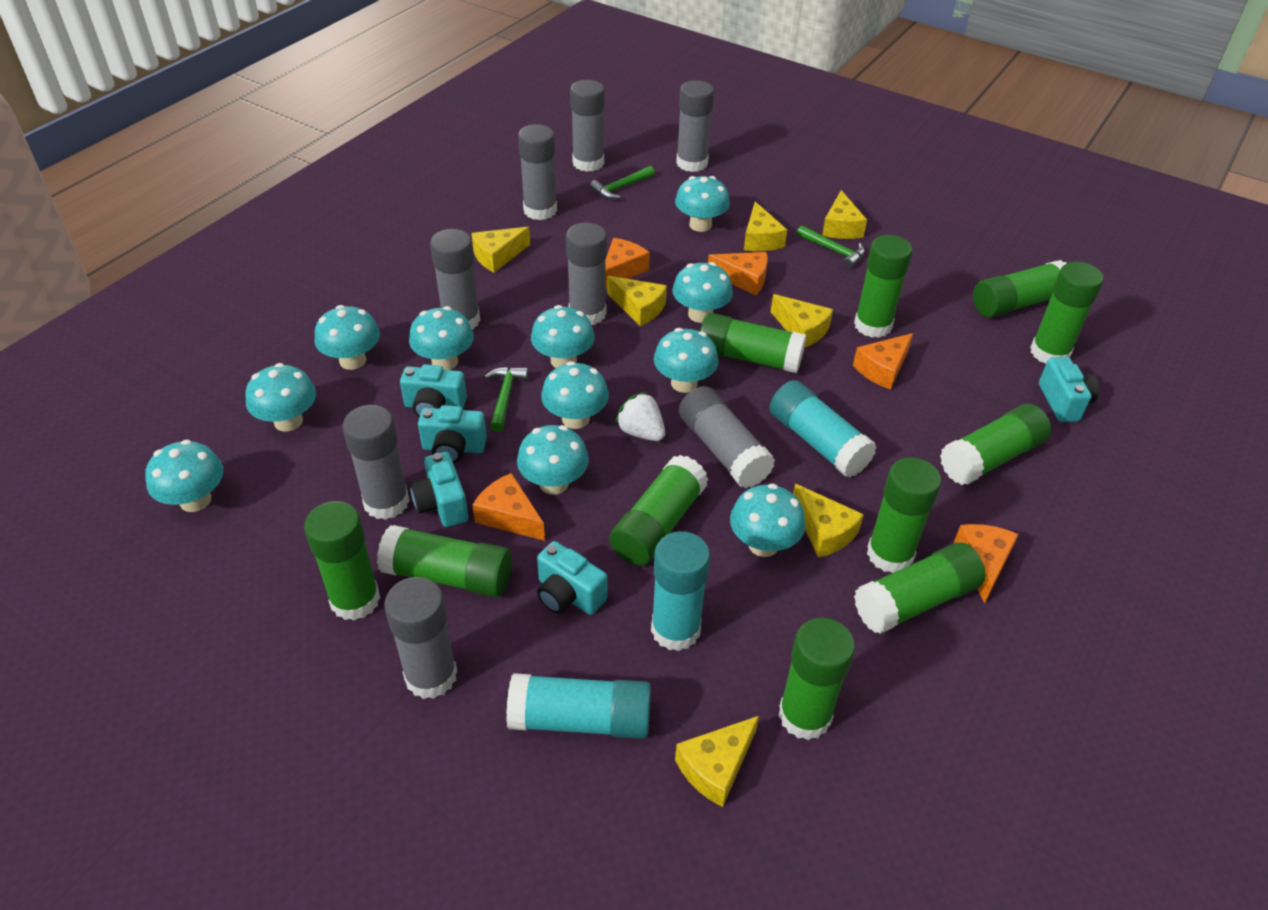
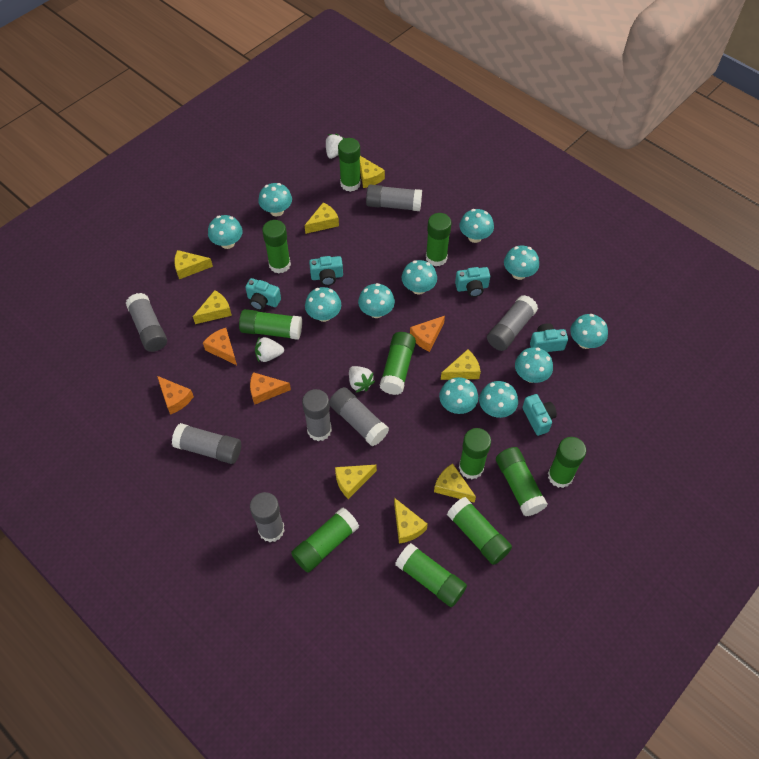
green hammer: [484,367,529,432] [590,166,655,199] [797,225,865,268] = 3 -> none = 0
grey glue stick: [343,405,410,520] [384,577,457,699] [430,229,480,330] [518,124,557,220] [566,223,607,325] [570,80,605,172] [676,80,714,172] [679,386,775,488] = 8 -> [126,293,167,352] [172,423,241,464] [250,492,285,542] [302,389,332,441] [329,387,389,446] [366,184,422,211] [487,295,538,351] = 7
orange cheese: [472,473,545,541] [605,238,650,289] [708,252,768,295] [853,333,913,390] [954,524,1019,603] = 5 -> [157,376,194,415] [203,328,237,365] [250,372,291,405] [410,316,445,352] = 4
turquoise glue stick: [506,673,651,739] [651,531,710,651] [770,380,877,478] = 3 -> none = 0
white strawberry: [615,392,665,441] = 1 -> [255,337,284,363] [326,134,345,159] [349,366,375,393] = 3
yellow cheese: [472,227,530,273] [607,276,667,327] [675,716,759,807] [744,201,787,251] [771,294,833,348] [793,484,864,558] [822,190,867,239] = 7 -> [174,250,213,279] [193,290,232,324] [304,202,339,234] [335,465,377,499] [360,156,385,188] [394,498,428,544] [434,463,476,503] [441,349,481,380] = 8

